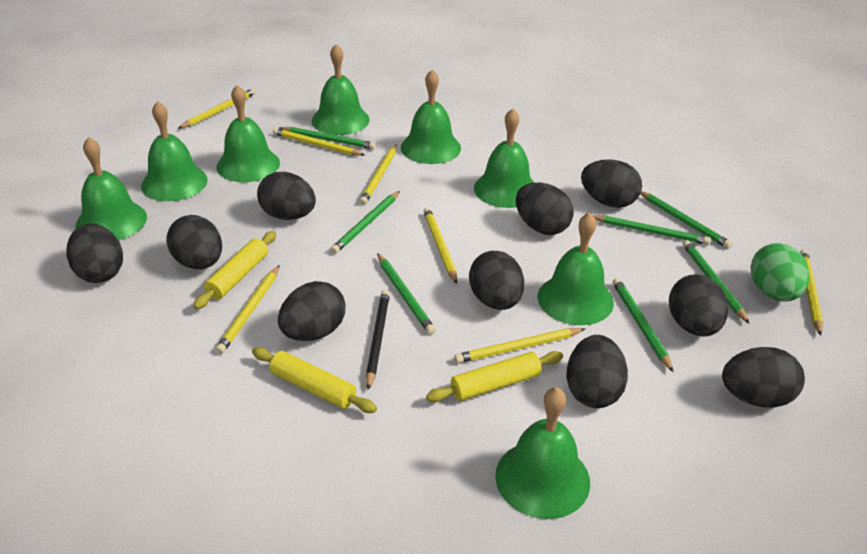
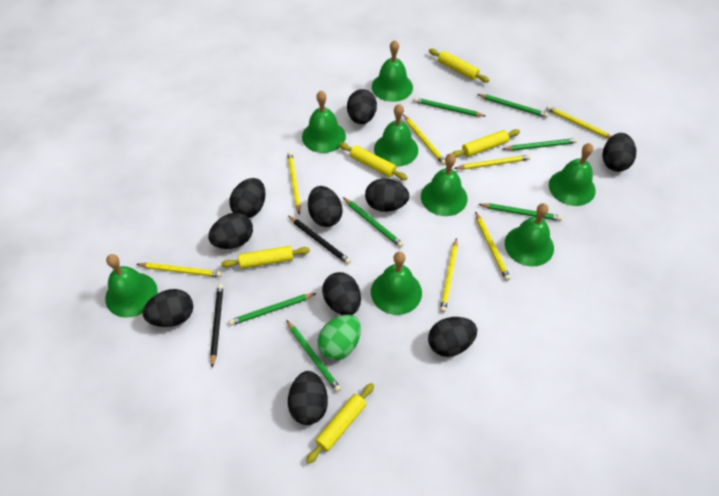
black pencil: [366,290,390,390] = 1 -> [210,284,223,368] [289,216,351,264] = 2
yellow rolling pin: [193,231,276,309] [252,347,377,413] [426,351,563,402] = 3 -> [221,246,310,269] [306,383,374,464] [339,143,408,180] [429,49,489,83] [452,129,520,158] = 5

